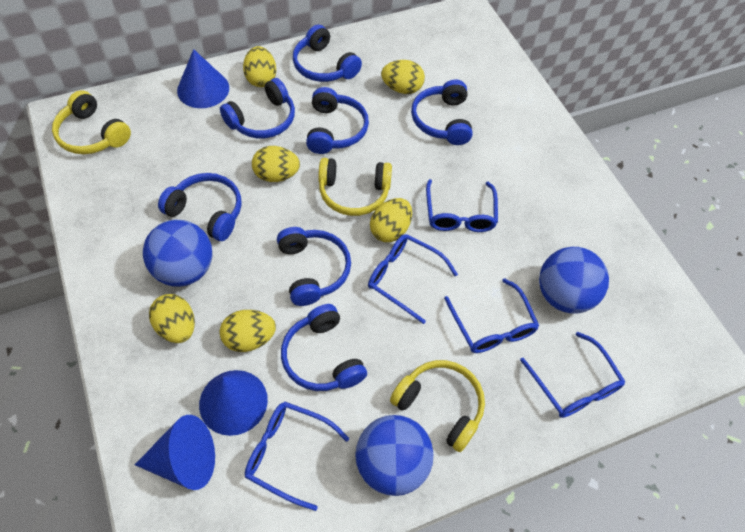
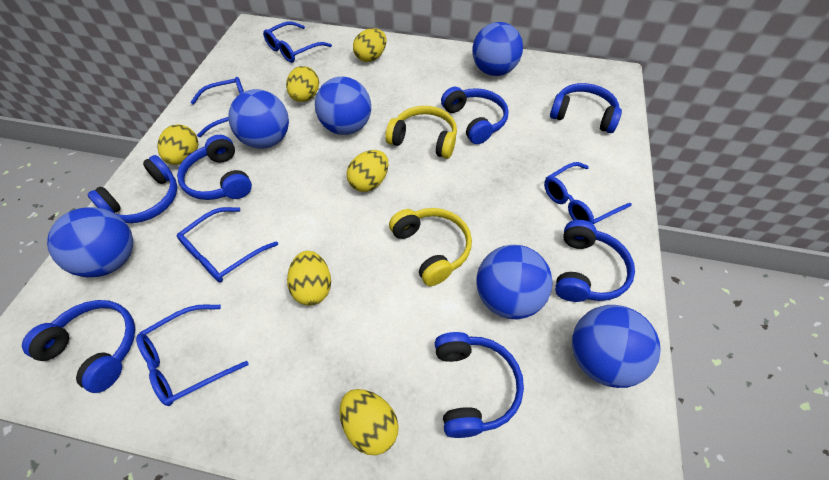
blue ball: [143,220,212,287] [355,415,433,496] [539,247,609,314] = 3 -> [47,207,133,277] [228,89,289,149] [315,77,371,135] [472,22,523,76] [476,245,553,319] [572,305,661,388] = 6
blue cone: [135,415,215,490] [177,49,229,108] [199,370,268,436] = 3 -> none = 0
yellow headphones: [52,90,131,154] [318,158,392,216] [390,360,485,452] = 3 -> [385,106,457,159] [389,208,472,286] = 2

